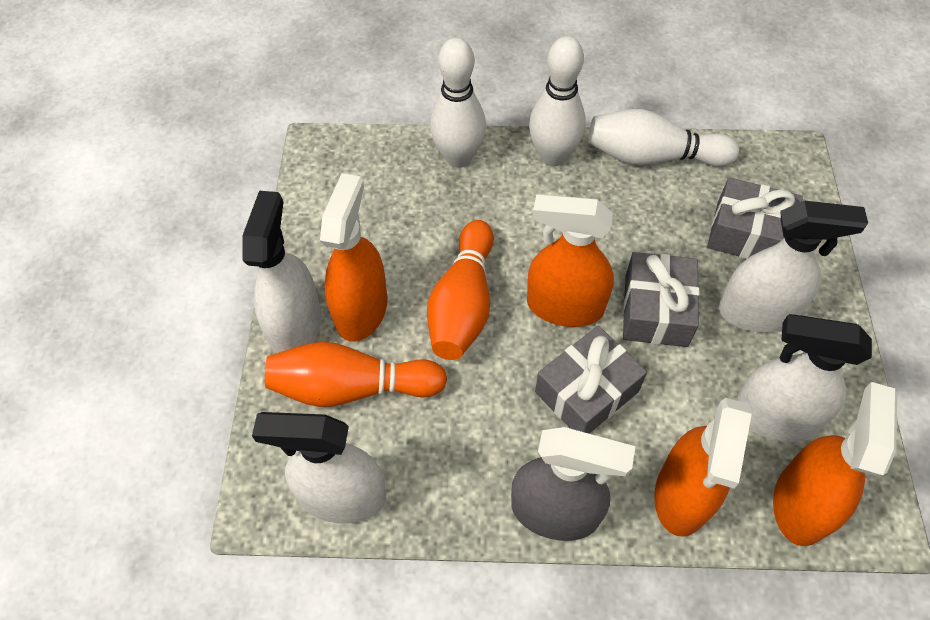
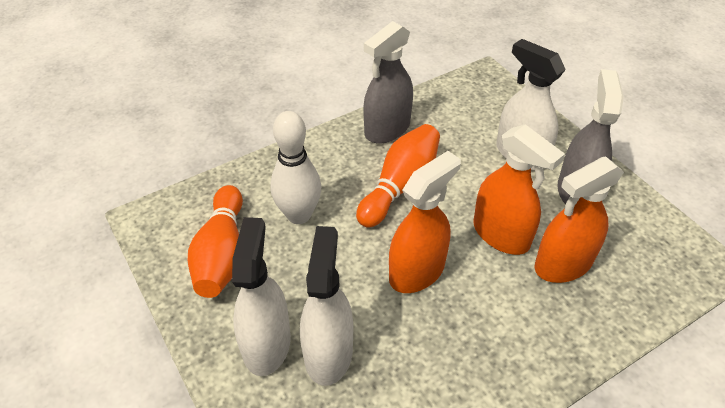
grey gift: [535,326,647,434] [623,252,699,347] [707,177,803,259] = 3 -> none = 0
grey spray bottle: [511,427,635,541] = 1 -> [363,21,413,144] [558,69,624,204] = 2
orange spray bottle: [320,173,388,342] [527,194,614,327] [654,398,752,537] [773,382,897,546] = 4 -> [389,151,461,293] [474,124,565,255] [535,156,624,283] = 3
white bowling pin: [430,38,486,168] [529,36,586,166] [588,109,739,167] = 3 -> [270,111,321,224] = 1
white spray bottle: [242,191,322,354] [252,412,386,524] [719,201,868,332] [735,314,872,442] = 4 -> [232,217,291,376] [300,226,353,386] [496,39,566,170] = 3

